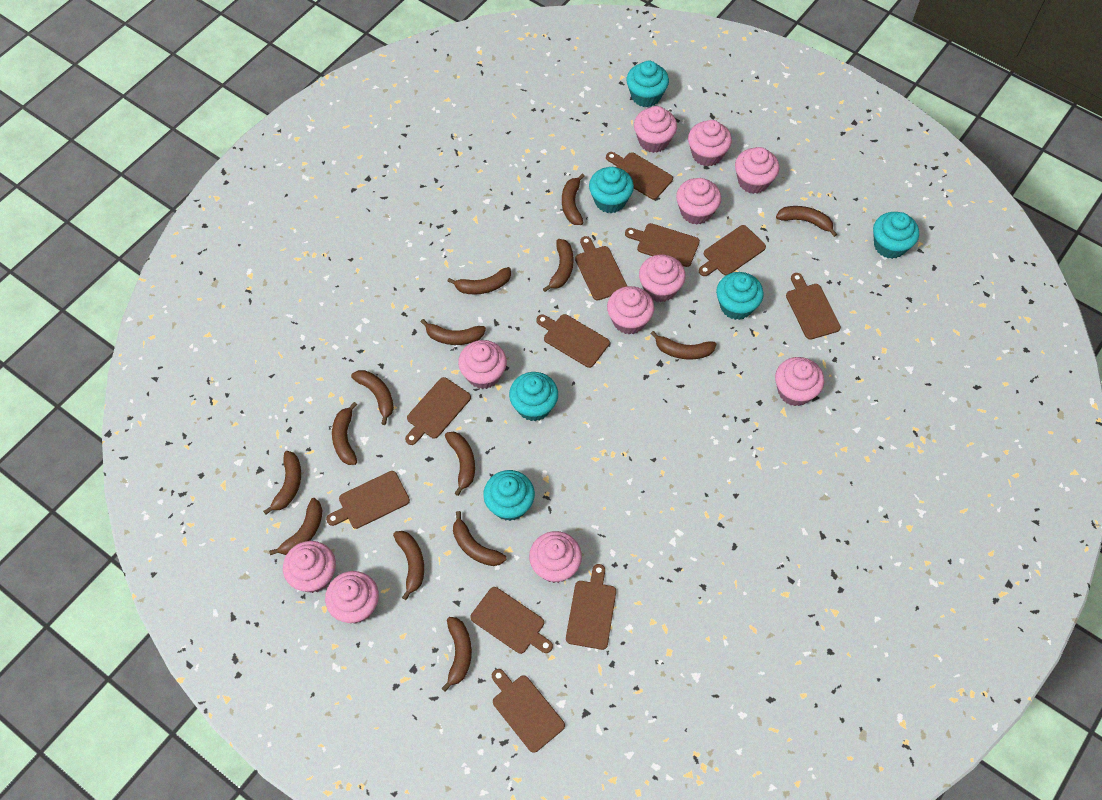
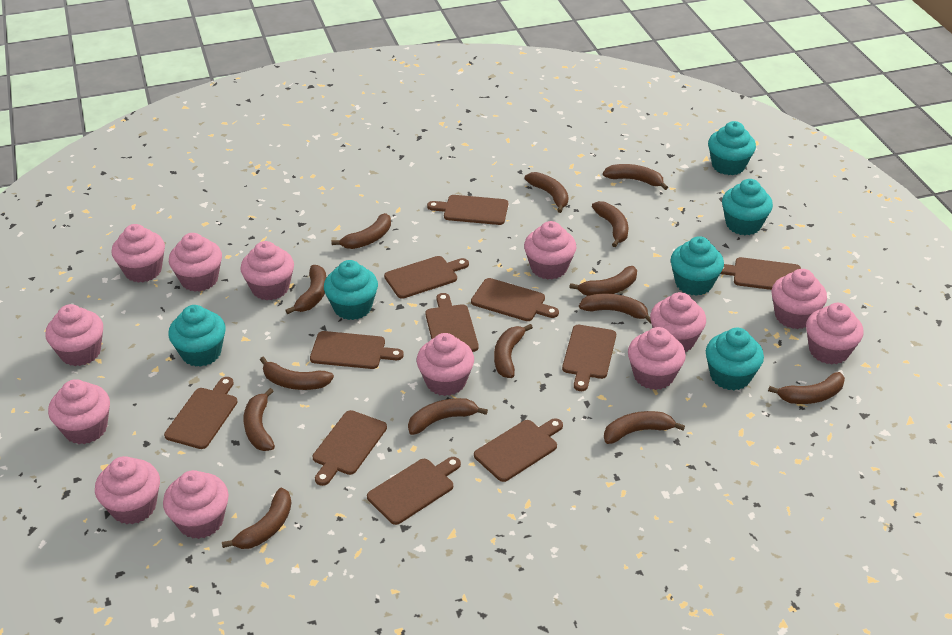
pink cupcake: [283,541,336,593] [325,571,379,623] [458,340,507,389] [529,531,582,583] [607,286,655,335] [634,106,677,153] [639,255,686,302] [676,178,721,225] [688,120,732,166] [735,147,779,194] [775,357,824,406] = 11 -> [45,304,103,366] [48,379,110,444] [95,456,160,524] [111,224,165,283] [163,470,229,539] [169,233,222,292] [240,241,294,300] [417,333,474,396] [524,221,577,280] [628,327,686,390] [650,292,706,352] [772,269,827,329] [806,303,864,364] = 13

